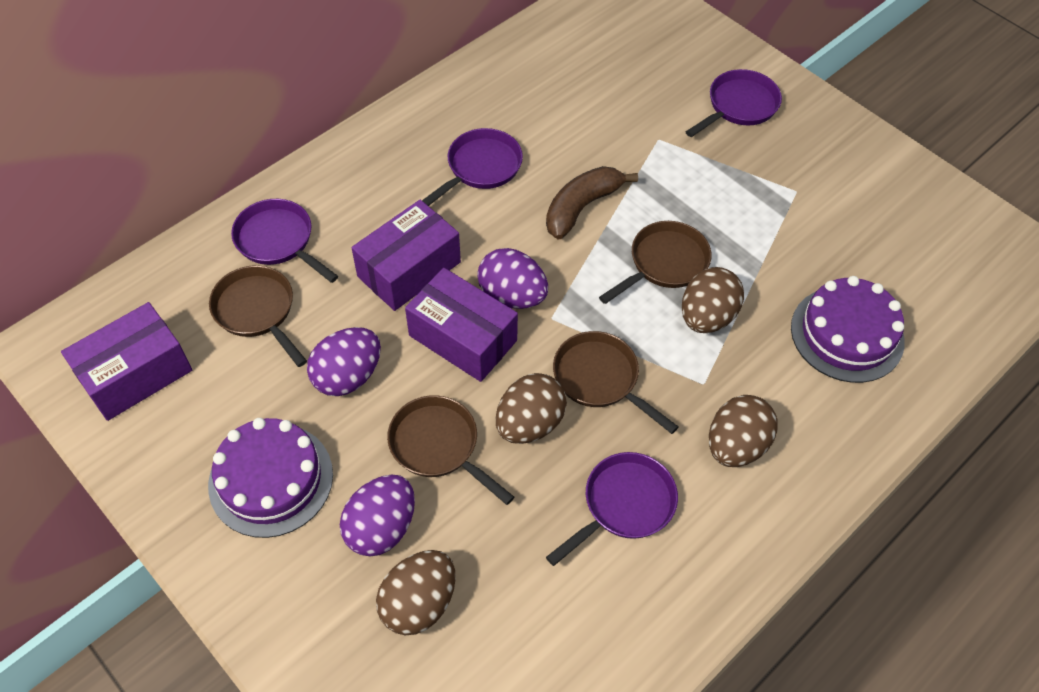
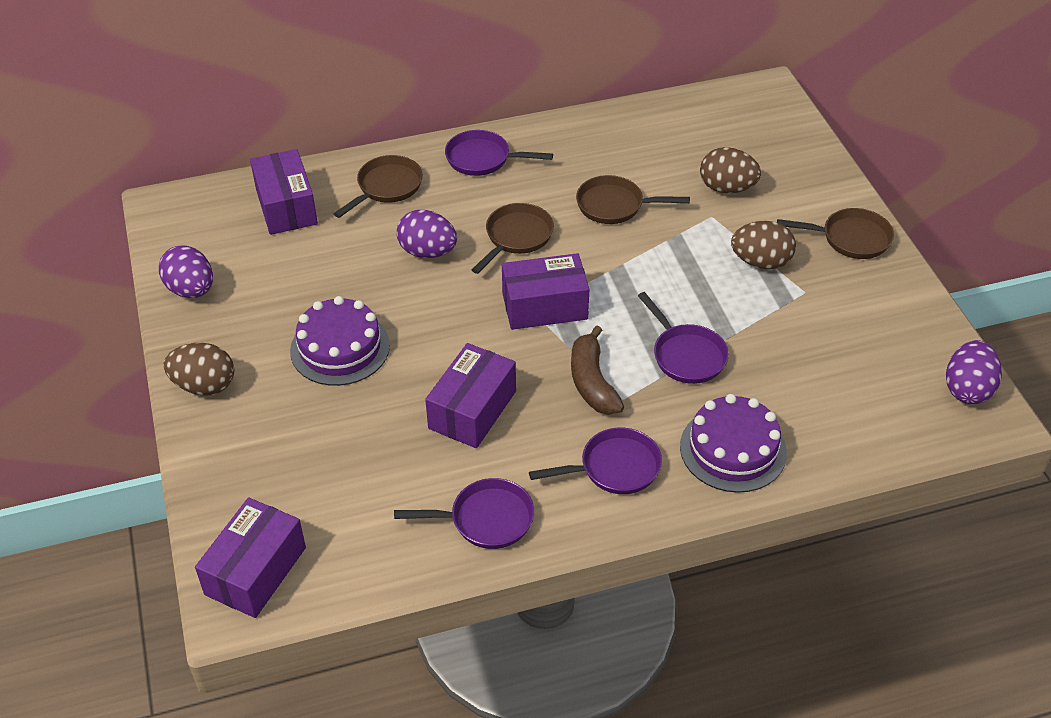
brown egg: [376,550,456,635] [496,373,567,444] [682,267,744,333] [709,395,778,467] = 4 -> [164,343,234,396] [700,147,761,193] [731,221,796,269] = 3
purple box: [61,302,192,421] [351,200,461,311] [405,268,518,382] = 3 -> [195,497,306,618] [250,149,318,235] [425,343,516,448] [502,253,589,330] = 4

